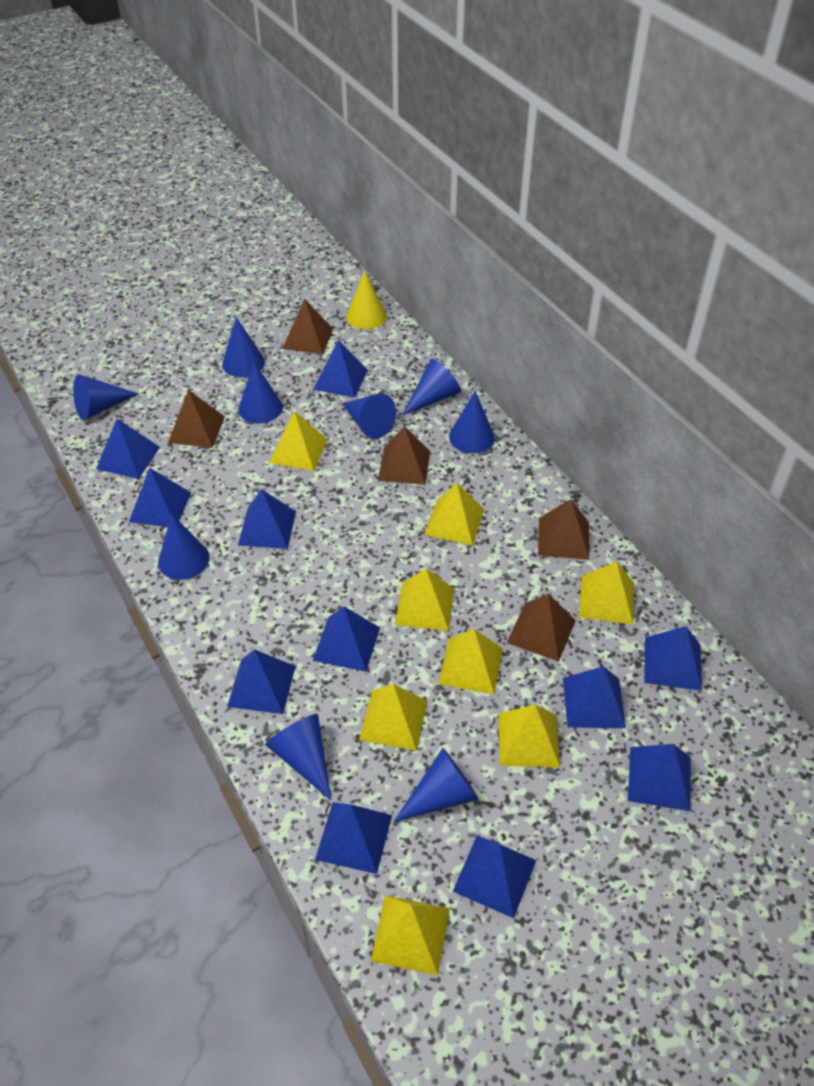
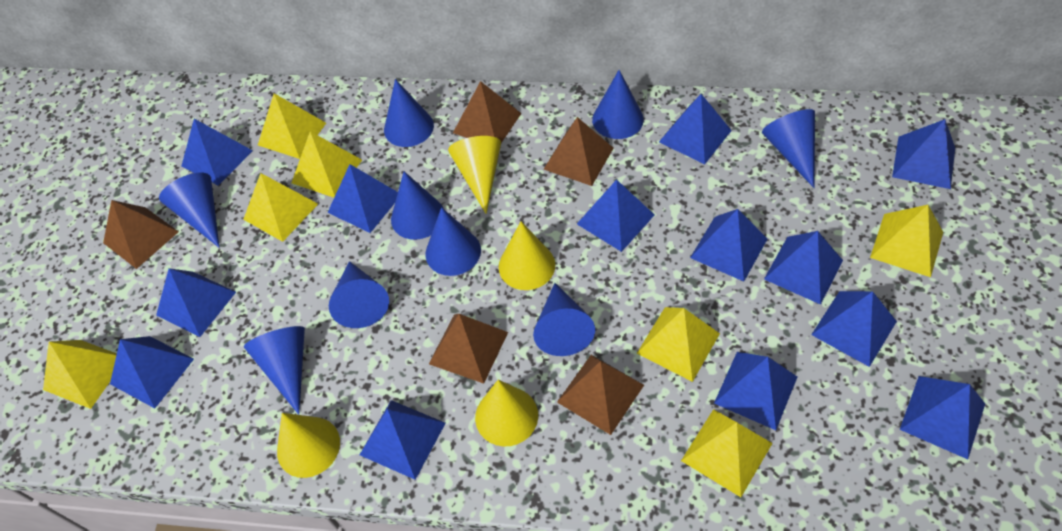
blue pyramid: [96,419,160,479] [129,468,191,527] [227,649,296,714] [238,489,296,549] [313,340,368,398] [313,606,380,672] [315,802,392,874] [453,835,536,918] [563,666,626,728] [628,744,691,811] [644,626,702,691] = 11 -> [110,336,194,408] [156,268,236,337] [181,119,253,185] [327,164,398,233] [360,400,446,480] [577,179,654,252] [659,94,732,164] [690,209,767,282] [714,352,797,430] [764,231,843,305] [811,291,897,367] [892,119,955,189] [900,376,985,459] = 13
yellow cone: [346,271,387,329] = 1 -> [277,413,340,478] [448,136,501,214] [475,380,538,446] [499,221,555,290] = 4
yellow pyramid: [269,411,328,471] [359,684,428,751] [371,895,450,975] [395,568,454,631] [424,483,484,545] [438,629,503,694] [498,705,560,767] [579,561,634,624] = 8 -> [43,340,117,409] [243,173,318,242] [258,93,326,159] [292,131,362,198] [636,307,720,382] [681,409,772,497] [870,205,943,277] = 7

